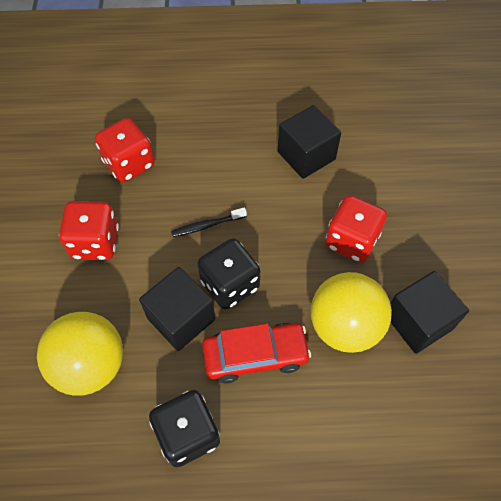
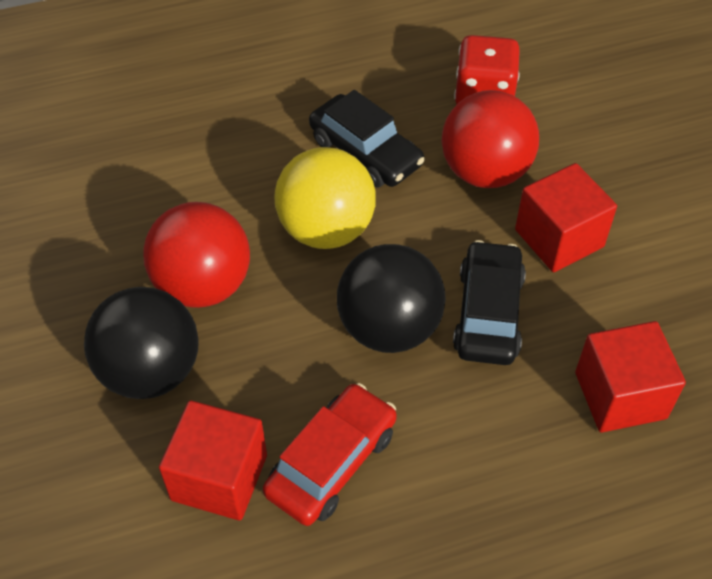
black ball: none = 0 -> [84,287,199,399] [337,244,446,353] = 2
black car: none = 0 -> [309,90,425,187] [453,240,526,365] = 2
black cube: [139,267,215,351] [278,105,341,179] [391,271,469,354] = 3 -> none = 0
black dice: [149,390,220,467] [197,238,260,309] = 2 -> none = 0
black toothbrush: [171,207,247,237] = 1 -> none = 0
red ball: none = 0 -> [143,202,250,308] [442,90,539,188] = 2
red cube: none = 0 -> [159,400,267,521] [515,163,617,272] [575,321,686,432] = 3
red dice: [59,201,119,260] [95,118,154,183] [325,195,387,263] = 3 -> [454,35,520,105] = 1
yellow ball: [37,312,123,396] [310,272,392,353] = 2 -> [274,147,376,249] = 1

